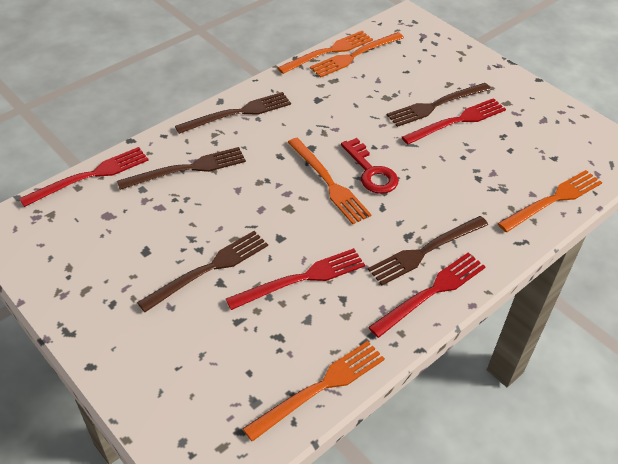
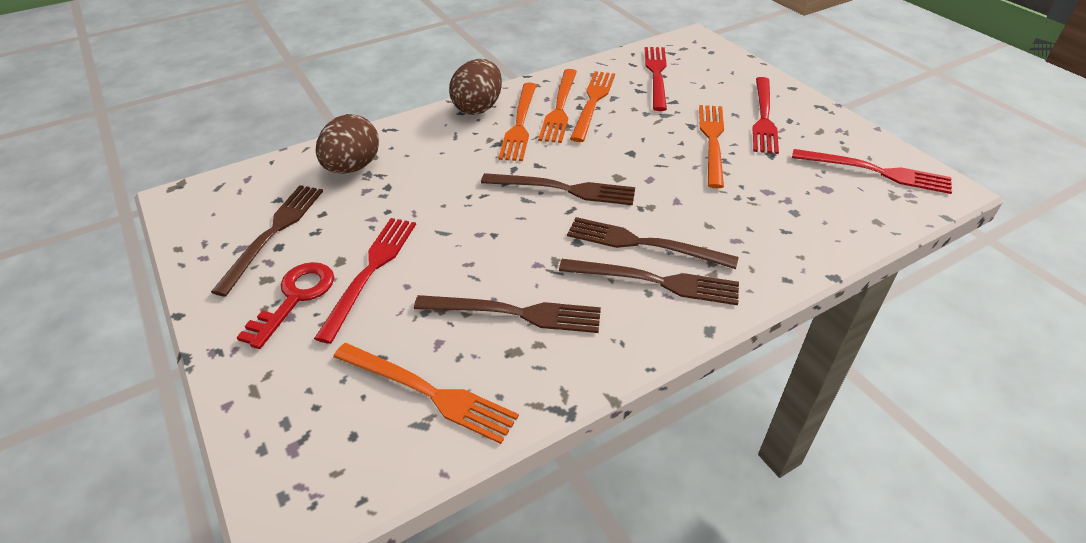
brown egg: none = 0 -> [316,114,379,174] [449,59,502,115] = 2

